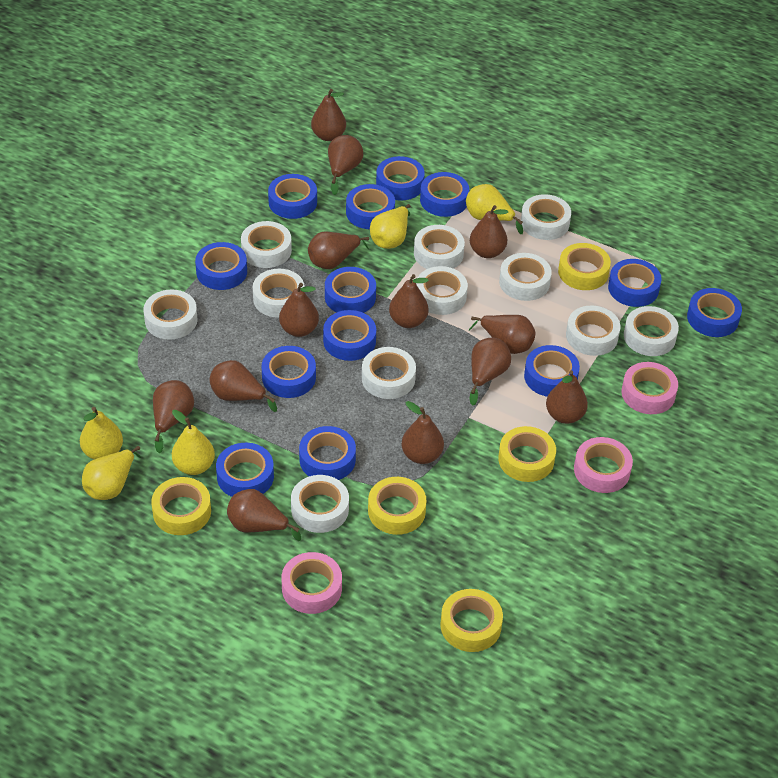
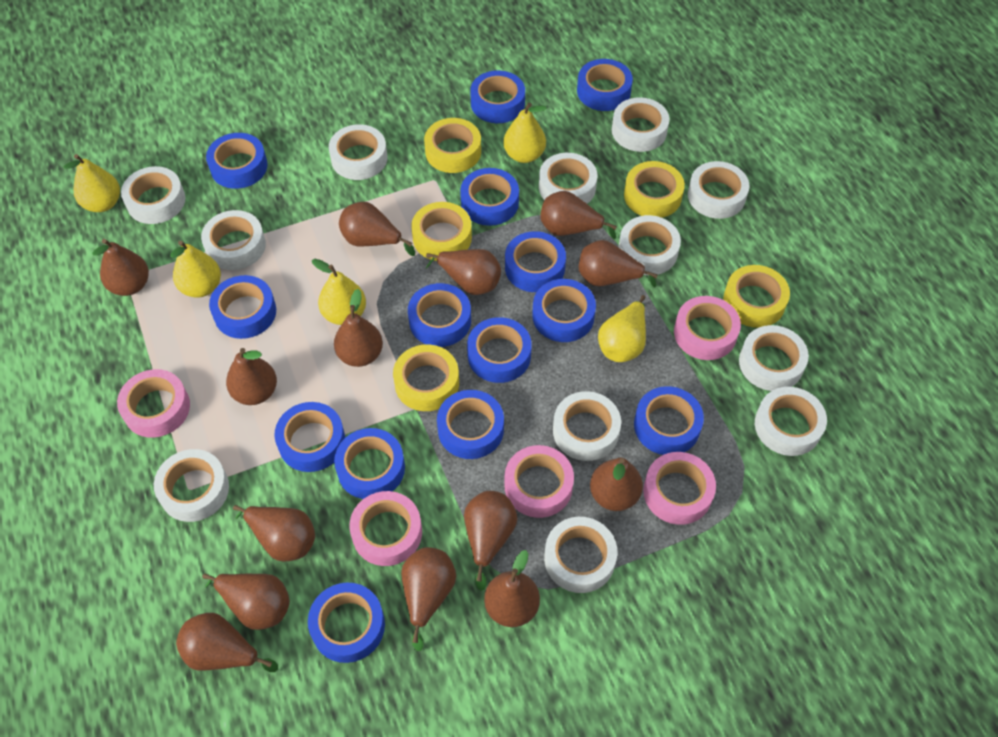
blue tape: [195,242,247,290] [216,443,274,497] [262,346,316,398] [268,174,317,219] [299,426,356,480] [323,310,376,361] [325,267,376,313] [346,184,395,229] [376,156,425,201] [420,172,469,217] [524,345,580,397] [608,259,662,307] [687,288,742,337] = 13 -> [206,133,268,189] [209,275,276,339] [275,402,345,472] [308,583,385,663] [334,428,405,499] [408,283,471,347] [437,390,504,459] [460,168,519,226] [467,317,532,383] [470,70,525,123] [505,231,566,292] [532,279,596,342] [577,59,633,111] [634,386,704,455] = 14
brown pear: [153,380,194,453] [210,360,277,412] [227,489,301,541] [279,283,319,337] [308,232,369,269] [311,89,346,141] [328,135,363,195] [389,274,429,328] [401,401,444,464] [469,315,536,354] [470,205,508,258] [470,338,511,406] [546,370,588,424] = 13 -> [92,239,149,296] [176,613,278,672] [202,573,290,630] [226,348,277,405] [233,505,315,561] [334,289,383,367] [339,202,415,256] [401,547,456,651] [426,249,501,295] [464,491,517,591] [484,550,540,627] [540,191,617,239] [579,240,658,288] [590,458,643,511] = 14
pink tape: [282,552,342,614] [574,437,633,493] [622,362,678,414] = 3 -> [117,369,190,438] [349,491,422,566] [505,445,574,518] [643,452,716,525] [674,296,741,360] = 5
white tape: [143,289,198,340] [241,221,292,268] [253,269,305,318] [291,475,349,533] [362,347,416,399] [414,225,465,269] [416,266,468,315] [499,253,552,301] [521,194,571,240] [566,306,620,356] [624,306,679,356] = 11 -> [121,166,185,224] [154,449,229,522] [201,210,266,270] [329,124,387,180] [539,153,597,204] [544,517,617,593] [553,391,621,461] [612,97,669,152] [618,215,681,275] [688,161,750,219] [739,325,809,391] [755,387,827,456] = 12

